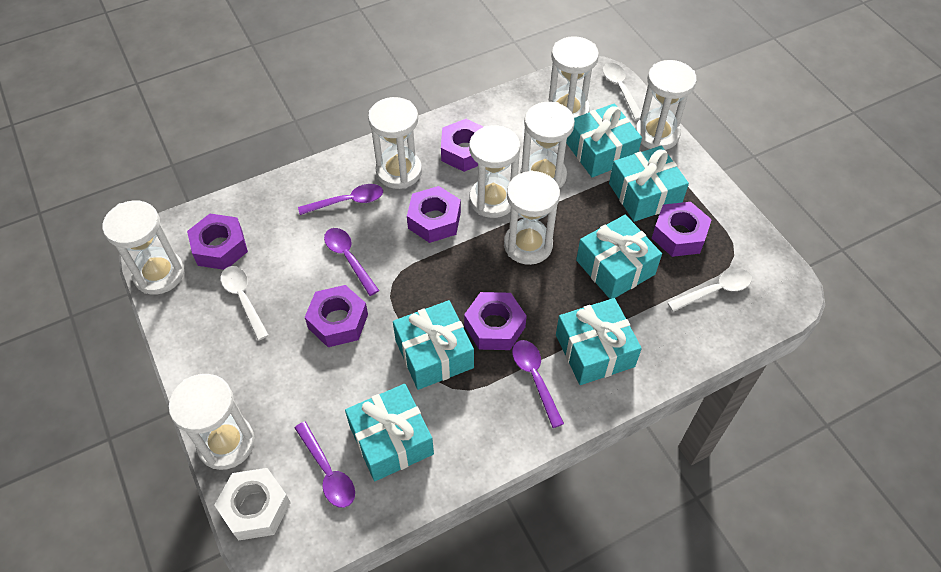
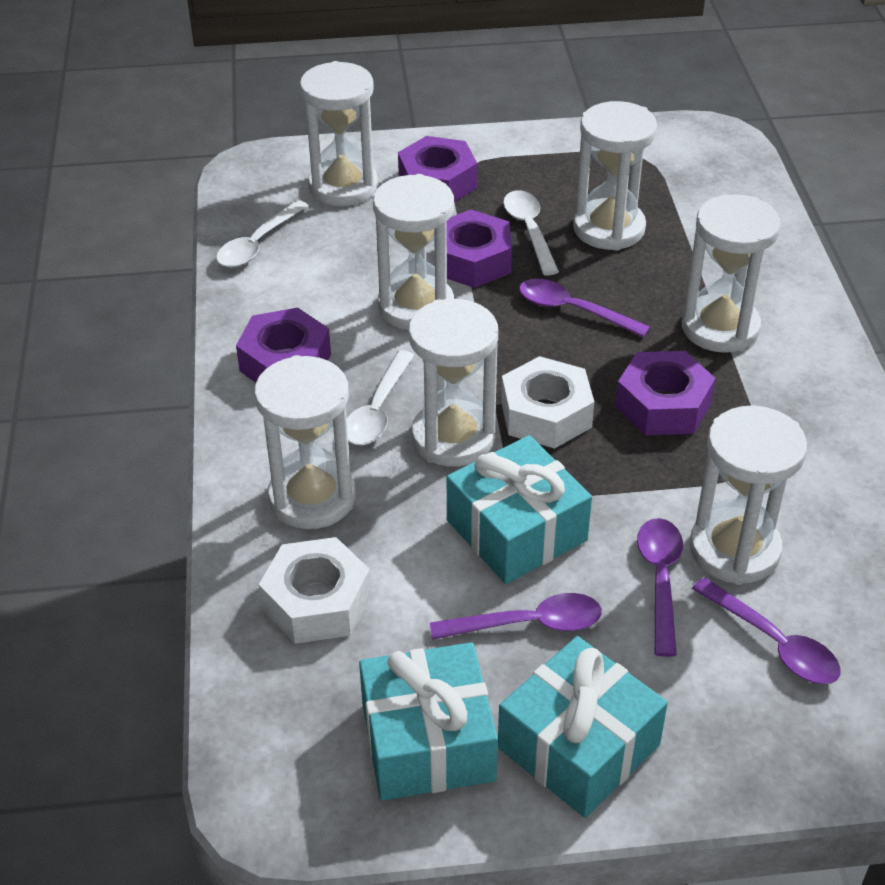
purple nut: [187,214,248,270] [305,285,368,347] [407,186,461,243] [441,119,483,172] [464,292,527,350] [652,202,712,257] = 6 -> [236,307,331,383] [398,136,477,202] [447,210,512,288] [615,351,716,435] = 4
turquoise gift: [345,384,434,481] [393,300,474,390] [556,298,642,385] [566,103,642,177] [576,215,662,299] [609,146,689,222] = 6 -> [359,642,498,801] [447,435,592,584] [498,636,668,818] = 3
white hourglass: [102,200,184,295] [169,374,255,470] [368,97,422,189] [469,125,520,218] [504,170,560,265] [520,102,575,189] [547,36,599,118] [635,60,697,150] = 8 -> [254,355,356,529] [300,61,378,206] [373,174,454,330] [409,299,498,467] [573,101,657,250] [682,194,781,353] [690,406,807,585] = 7
white nut: [214,468,291,540] = 1 -> [259,537,371,644] [501,356,594,449] = 2

